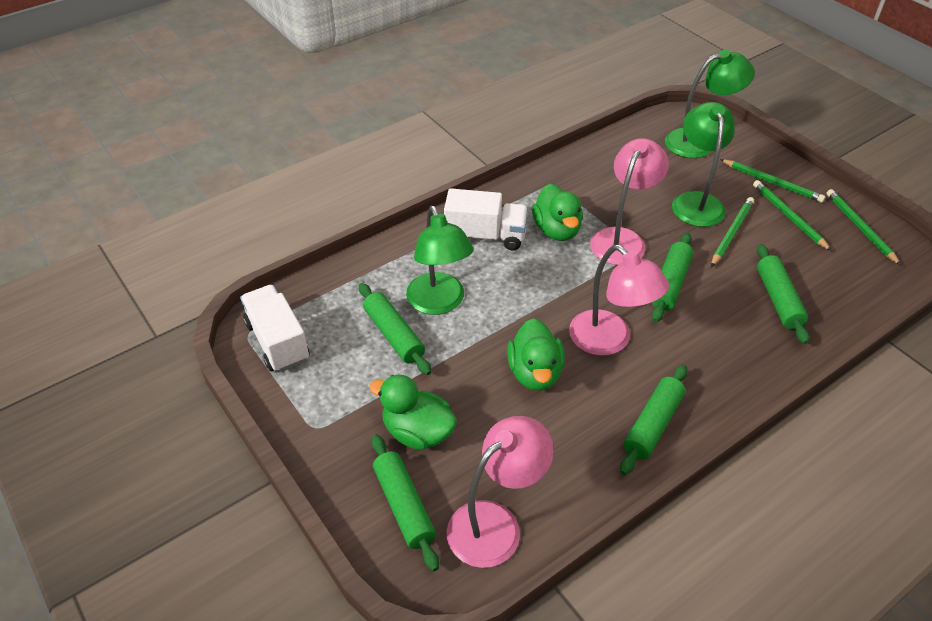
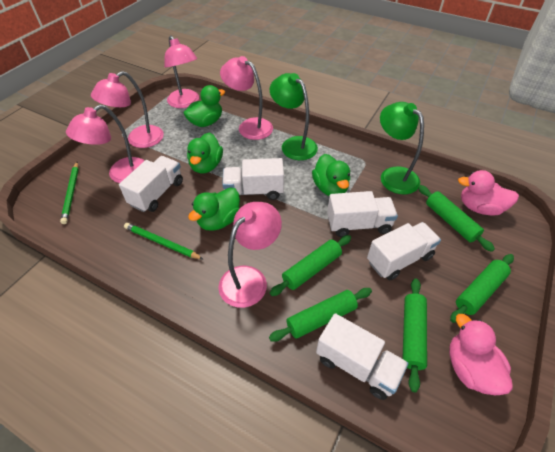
green duck: [369,375,457,450] [507,318,565,391] [532,184,583,241] = 3 -> [183,85,225,127] [187,133,223,173] [188,187,240,231] [312,154,350,196] = 4
green lamp: [406,206,474,315] [665,49,755,158] [672,102,735,227] = 3 -> [270,73,318,160] [380,102,424,195] = 2
green pencil: [711,197,754,267] [720,159,826,203] [753,180,832,251] [826,189,901,266] = 4 -> [60,162,79,224] [124,223,203,259] = 2
pink duck: none = 0 -> [449,314,513,395] [458,170,519,216] = 2
pink lamp: [447,416,554,568] [569,245,670,356] [590,138,669,265] = 3 -> [66,105,145,183] [91,71,164,148] [164,35,199,108] [219,202,282,308] [220,56,273,140] = 5
white truck: [240,285,310,372] [444,188,528,250] = 2 -> [119,156,183,212] [222,158,284,200] [316,313,408,400] [327,191,398,237] [367,222,441,280] = 5

